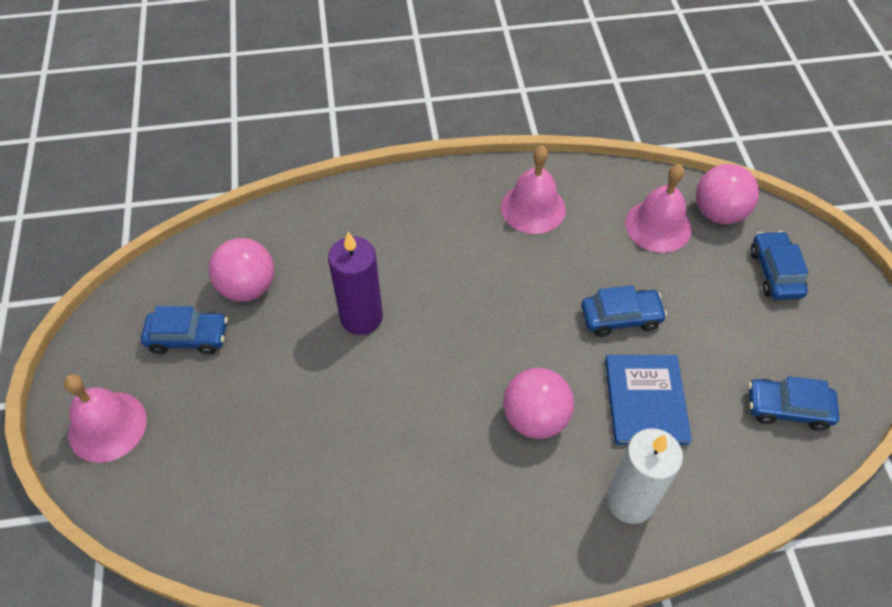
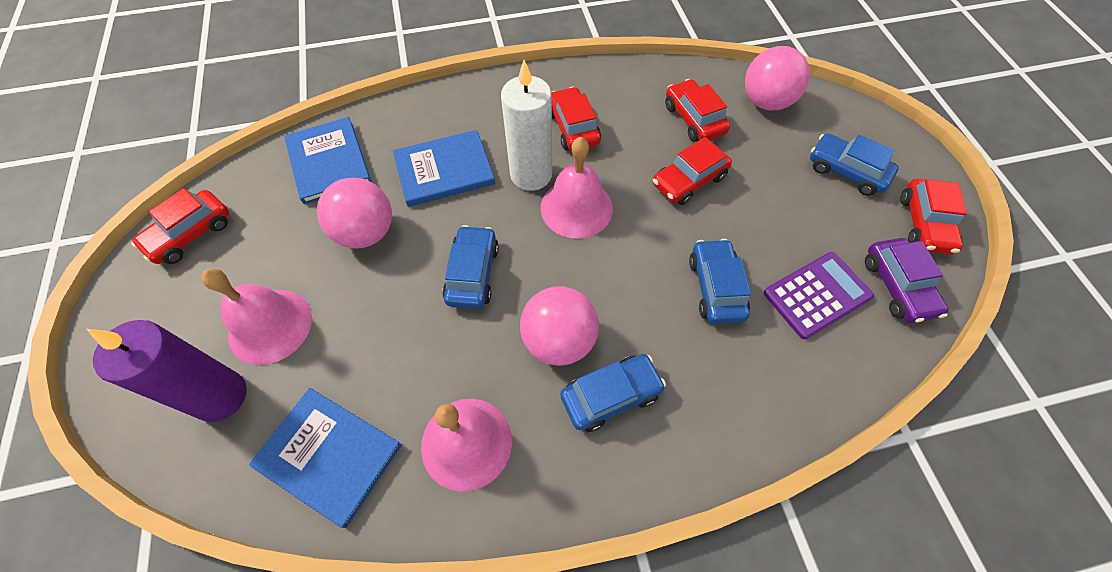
blue book: [605,355,692,445] = 1 -> [249,388,402,528] [284,117,371,205] [393,130,495,207] = 3
purple calculator: none = 0 -> [764,252,874,339] = 1
purple car: none = 0 -> [865,238,949,323] = 1
red car: none = 0 -> [131,188,229,264] [551,87,601,151] [653,137,732,205] [665,79,730,142] [900,179,967,255] = 5

